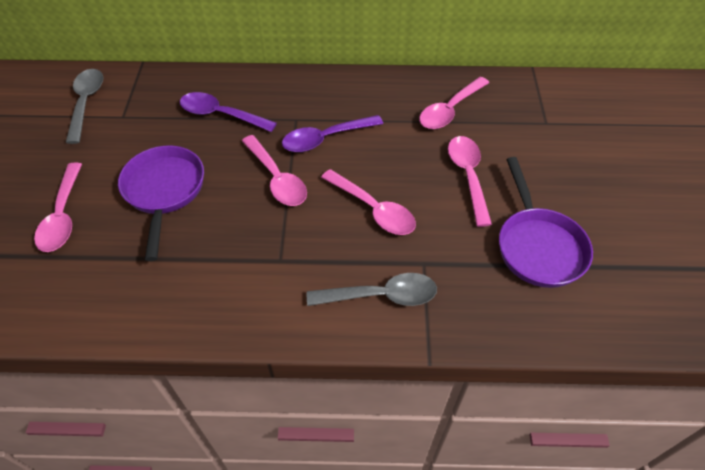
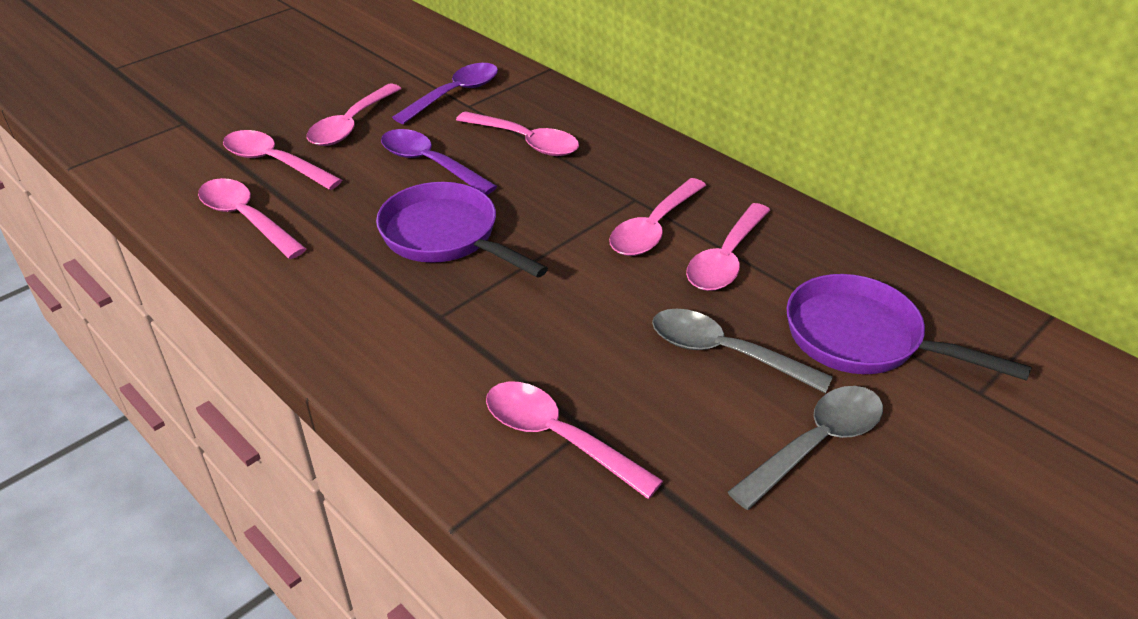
pink spoon: [34,162,82,252] [242,135,307,206] [321,169,416,235] [419,77,489,129] [448,136,492,227] = 5 -> [198,178,306,259] [223,130,342,190] [307,84,401,146] [456,111,579,156] [486,382,663,499] [609,178,706,256] [686,203,770,291] = 7

